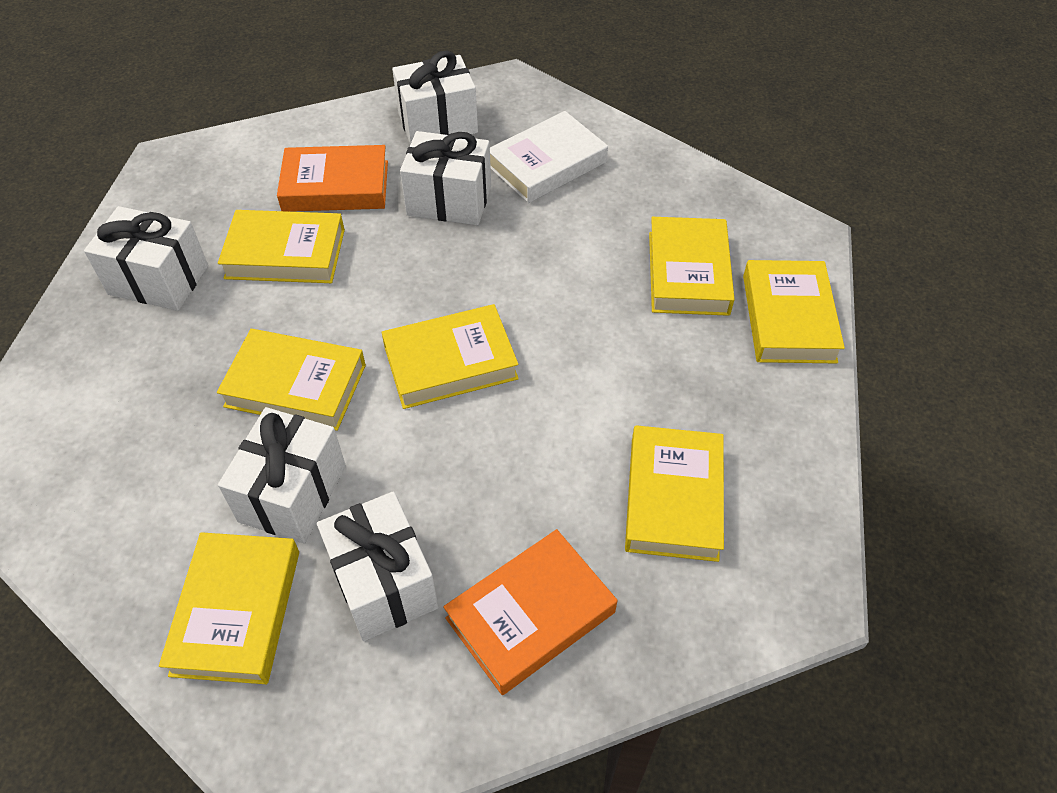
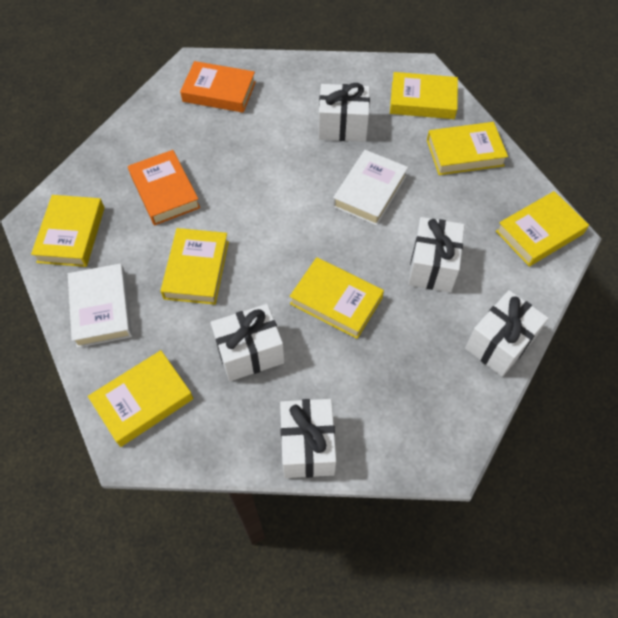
white book: [490,111,608,203] = 1 -> [68,263,132,348] [333,150,408,226] = 2

